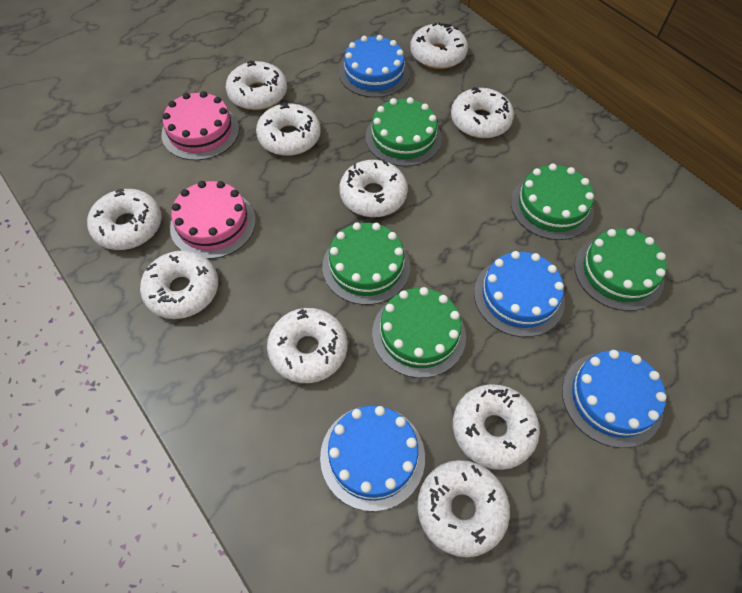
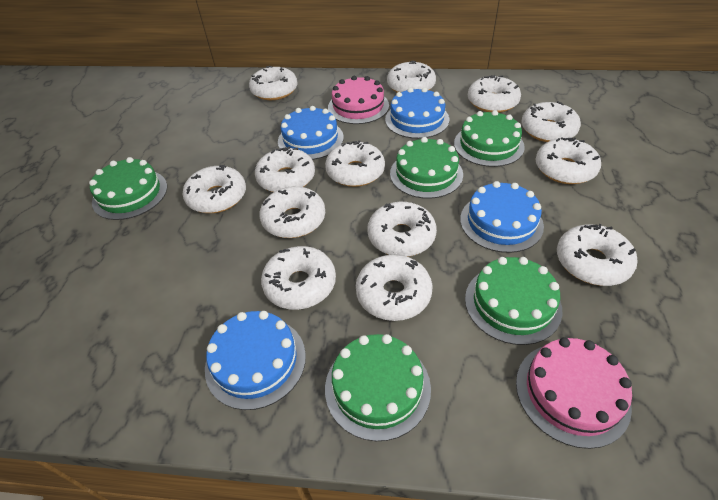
white donut: [87,188,162,250] [140,250,218,319] [226,60,287,110] [256,102,321,156] [267,308,347,383] [339,159,408,217] [410,23,468,69] [417,460,510,557] [451,87,514,138] [453,384,540,470] = 10 -> [183,165,246,213] [249,66,297,100] [255,146,315,192] [259,186,325,238] [261,246,336,310] [325,140,385,187] [356,255,433,321] [367,202,437,257] [387,60,436,93] [468,75,521,113] [521,101,581,142] [536,137,601,184] [557,224,637,286] = 13

